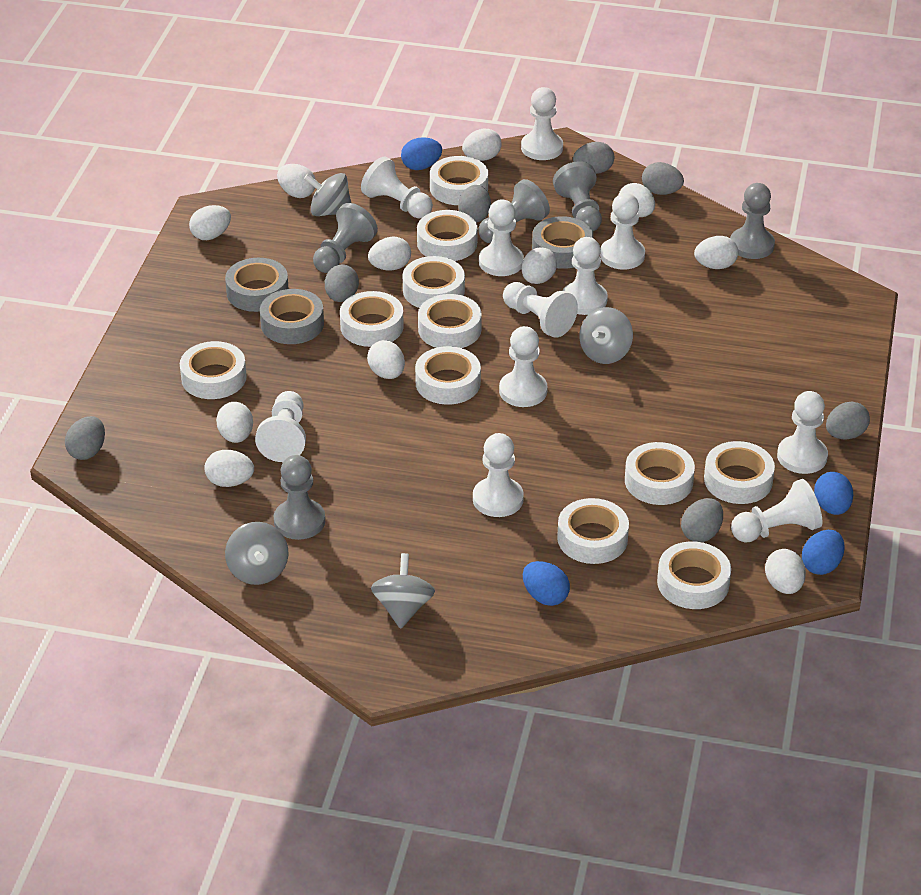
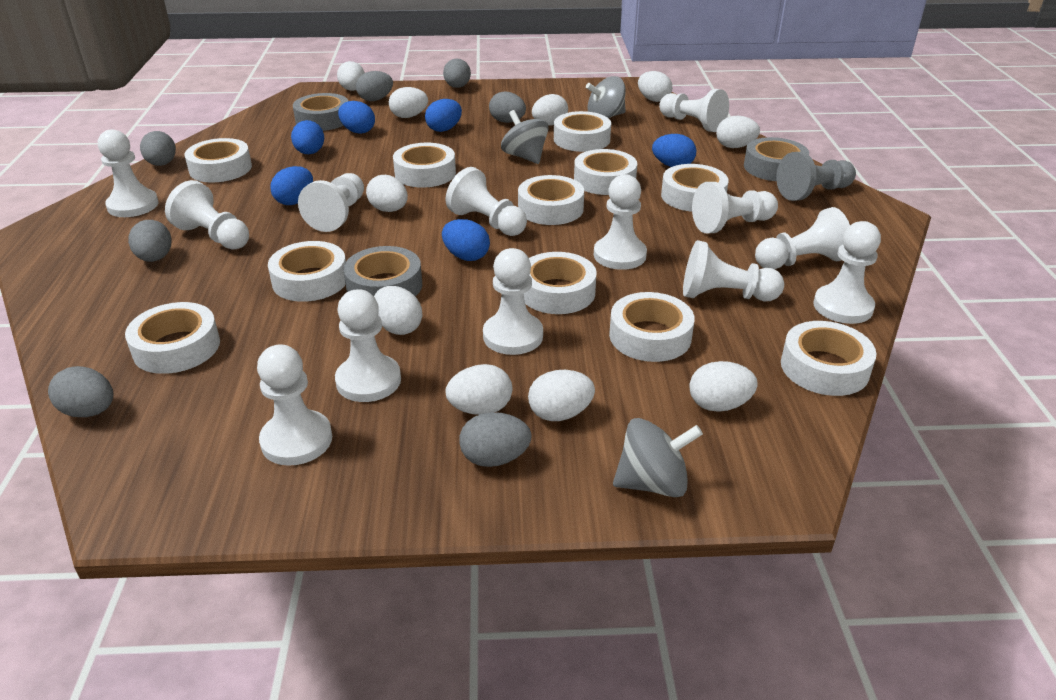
blue egg: [401,137,442,170] [523,561,570,606] [802,530,845,575] [814,472,853,515] = 4 -> [270,166,313,205] [291,120,324,154] [338,101,375,134] [425,99,462,132] [442,219,490,261] [652,134,696,167] = 6
grey pawn: [274,455,325,540] [313,203,378,273] [478,179,550,243] [553,161,602,231] [730,183,775,259] = 5 -> [776,152,856,201] = 1
grey spinning top: [225,522,288,585] [304,173,351,216] [371,553,435,629] [579,307,633,364] = 4 -> [501,110,549,164] [586,76,626,118] [613,418,703,497] = 3
white egg: [189,205,231,240] [204,450,254,487] [216,402,253,443] [277,164,316,198] [367,340,405,379] [368,237,411,271] [462,129,502,161] [522,247,557,284] [619,183,655,217] [694,236,738,269] [765,549,806,594] = 11 -> [337,61,365,91] [366,175,408,212] [374,286,422,335] [389,87,428,118] [446,364,512,415] [528,370,595,421] [532,94,568,126] [638,71,672,102] [689,361,758,412] [716,116,760,148] = 10
white pawn: [255,391,306,462] [361,157,433,218] [473,433,524,517] [479,199,524,276] [499,326,548,407] [503,282,578,338] [521,87,563,160] [563,237,608,315] [600,193,645,270] [731,479,822,543] [777,391,828,474] = 11 -> [98,129,158,217] [165,180,249,250] [257,344,332,466] [298,173,364,232] [335,289,401,402] [445,167,527,236] [483,248,543,355] [594,174,647,270] [659,89,729,132] [683,240,784,301] [692,182,778,233] [755,207,850,270] [813,221,881,324] = 13

